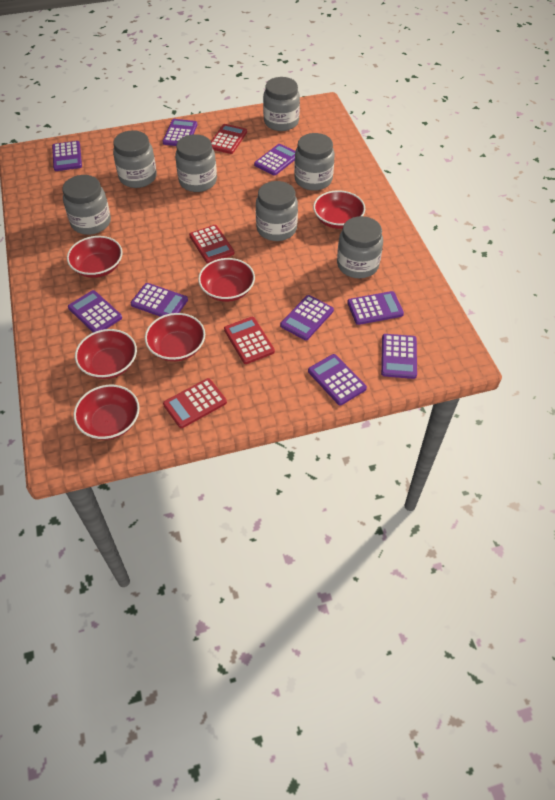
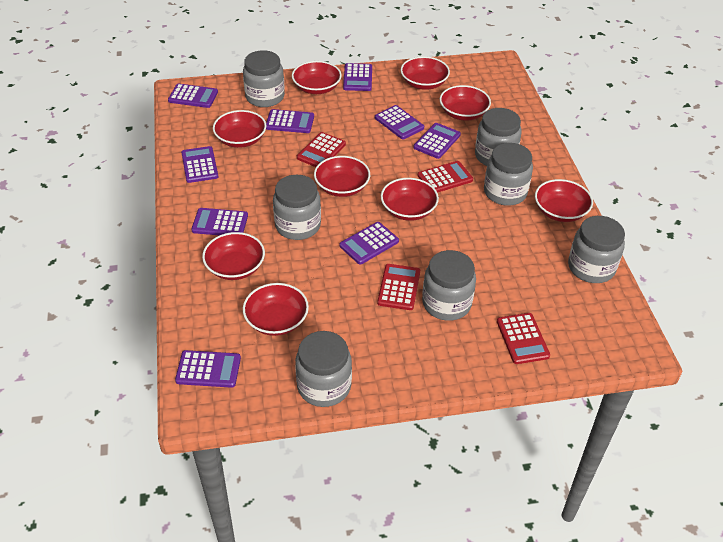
red bowl: [67,236,123,278] [74,385,140,440] [75,329,137,379] [145,313,205,361] [198,258,255,302] [313,190,365,229] = 6 -> [202,232,265,280] [213,110,266,148] [243,283,309,336] [292,61,342,94] [314,156,370,197] [381,178,439,221] [400,56,450,90] [440,85,491,121] [535,179,593,222] = 9

